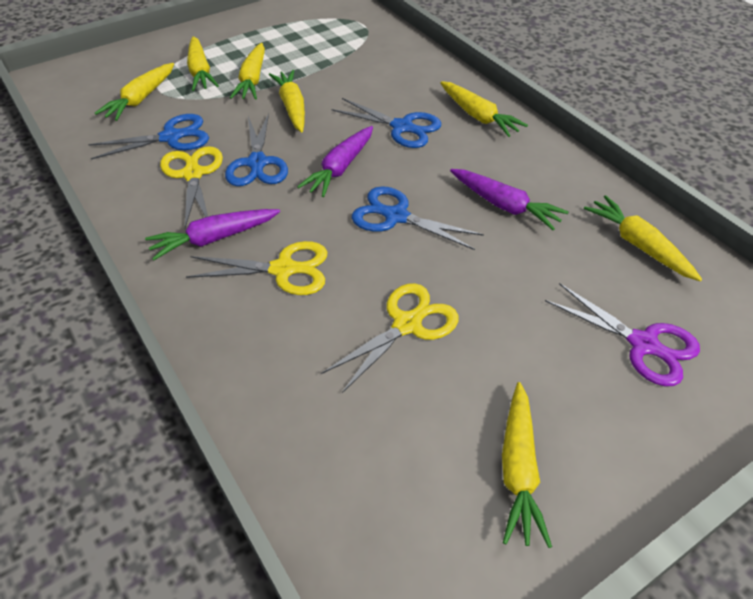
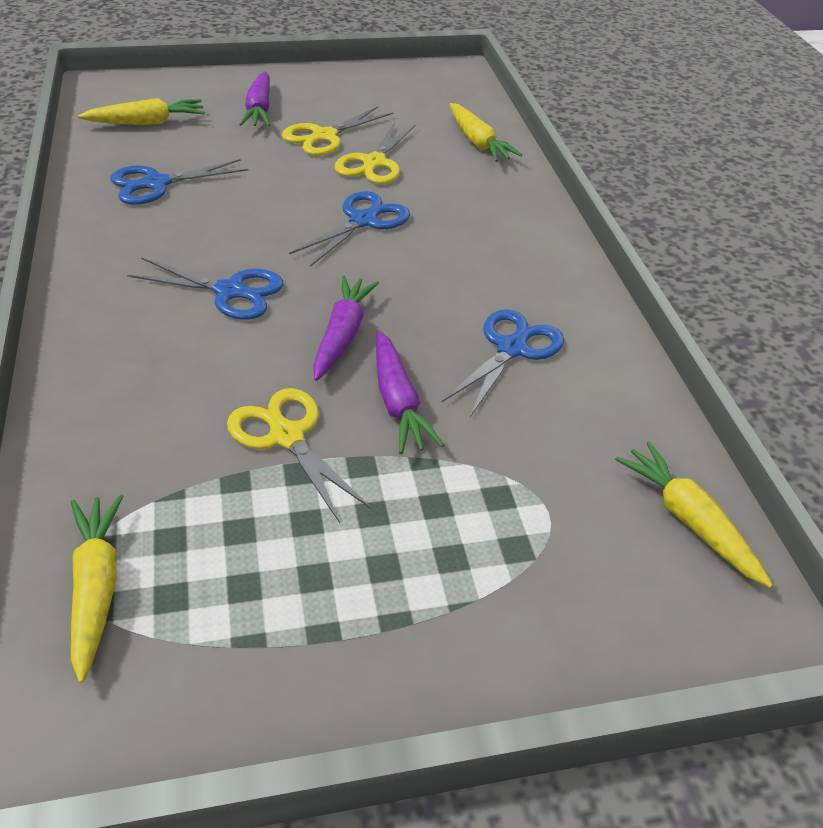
purple scissors: [545,283,700,386] = 1 -> none = 0
yellow carrot: [95,63,174,121] [187,36,219,91] [230,43,265,99] [269,70,305,132] [440,81,528,137] [502,382,552,548] [584,195,702,281] = 7 -> [71,494,123,683] [78,98,205,125] [449,103,522,162] [615,442,773,588] = 4

